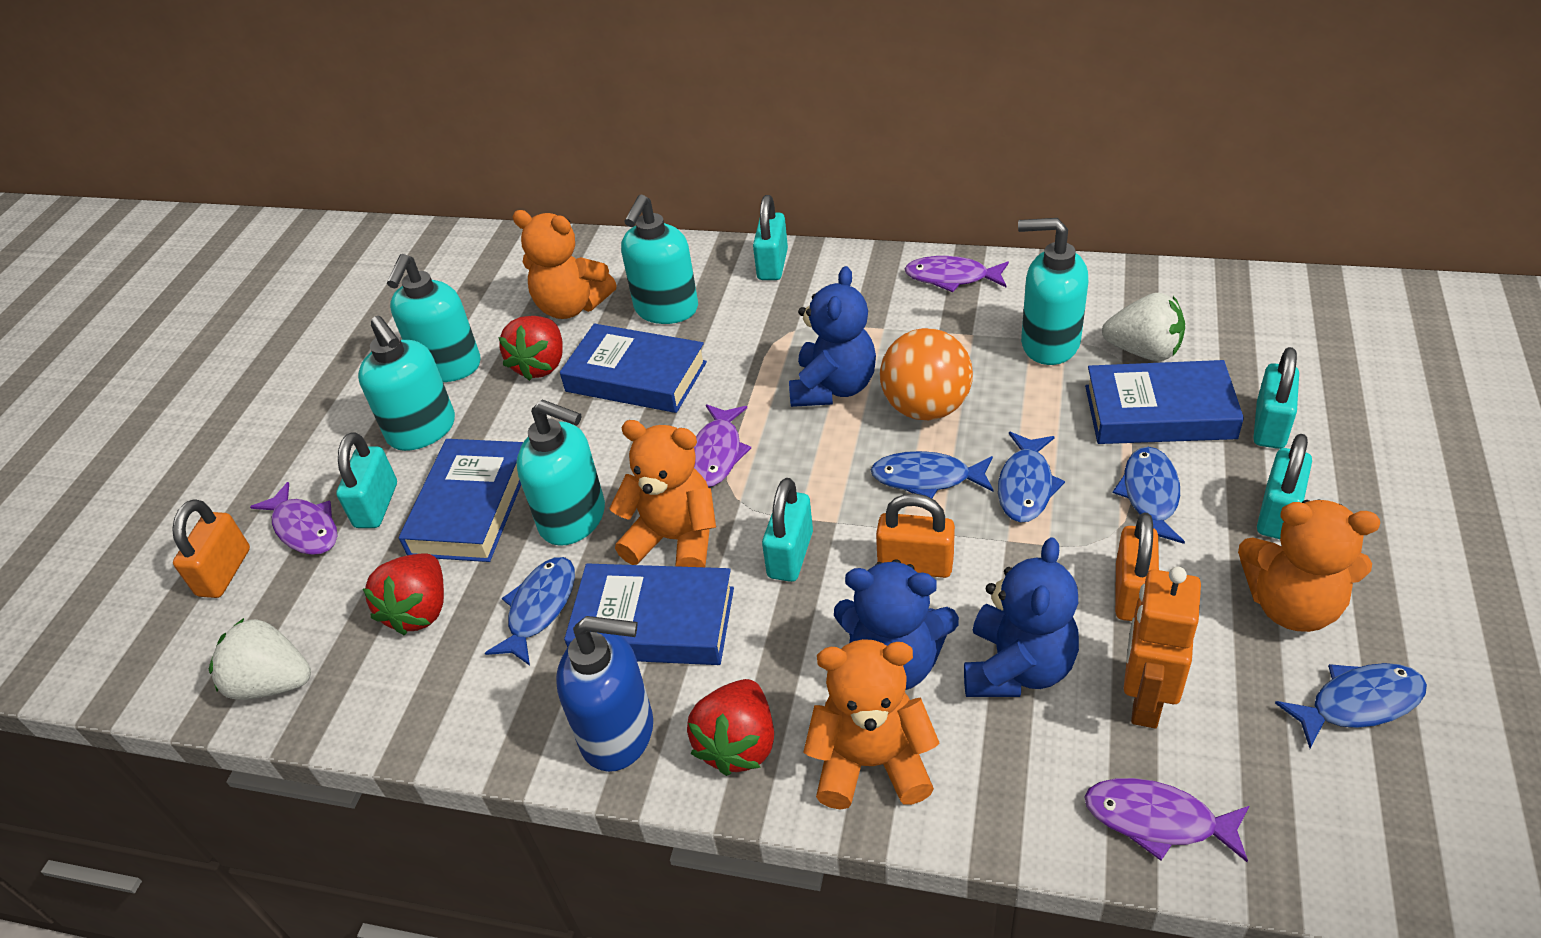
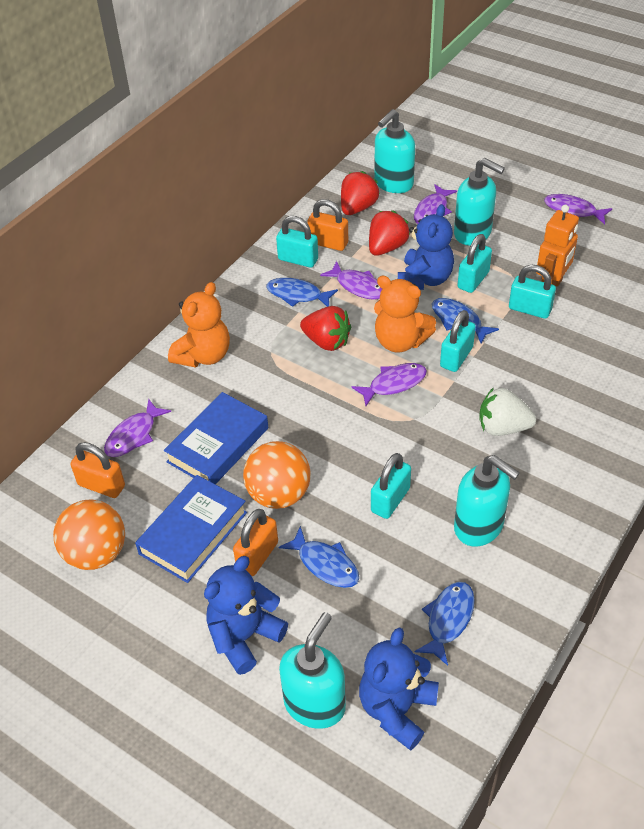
blue book: [399,439,523,562] [560,324,707,413] [564,563,734,665] [1085,360,1244,444] = 4 -> [135,475,247,583] [164,392,268,485] = 2
blue fish: [485,557,575,666] [871,451,993,499] [998,432,1065,522] [1113,447,1185,544] [1275,663,1427,748] = 5 -> [266,278,338,307] [279,526,359,588] [414,582,475,666] [432,298,499,344] = 4
blue soap dispenser: [556,616,653,772] = 1 -> none = 0
orange ball: [880,328,973,420] = 1 -> [53,499,125,570] [243,441,311,509] = 2
orange teddy bear: [513,210,617,319] [609,420,716,567] [804,639,940,809] [1238,500,1380,632] = 4 -> [168,282,230,367] [374,276,436,353] = 2
purple fish: [250,482,337,555] [694,404,751,487] [904,256,1009,292] [1085,778,1249,862] = 4 -> [104,399,171,457] [320,261,382,300] [351,363,427,406] [414,184,457,224] [544,194,612,224] = 5
turquoise soap dispenser: [358,316,455,451] [387,254,481,382] [517,399,605,546] [621,194,698,324] [1018,218,1088,365] = 5 -> [279,612,346,729] [374,109,415,193] [454,158,505,246] [454,455,520,546] = 4
white strawberry: [209,618,311,700] [1102,293,1185,361] = 2 -> [479,387,536,436] = 1

